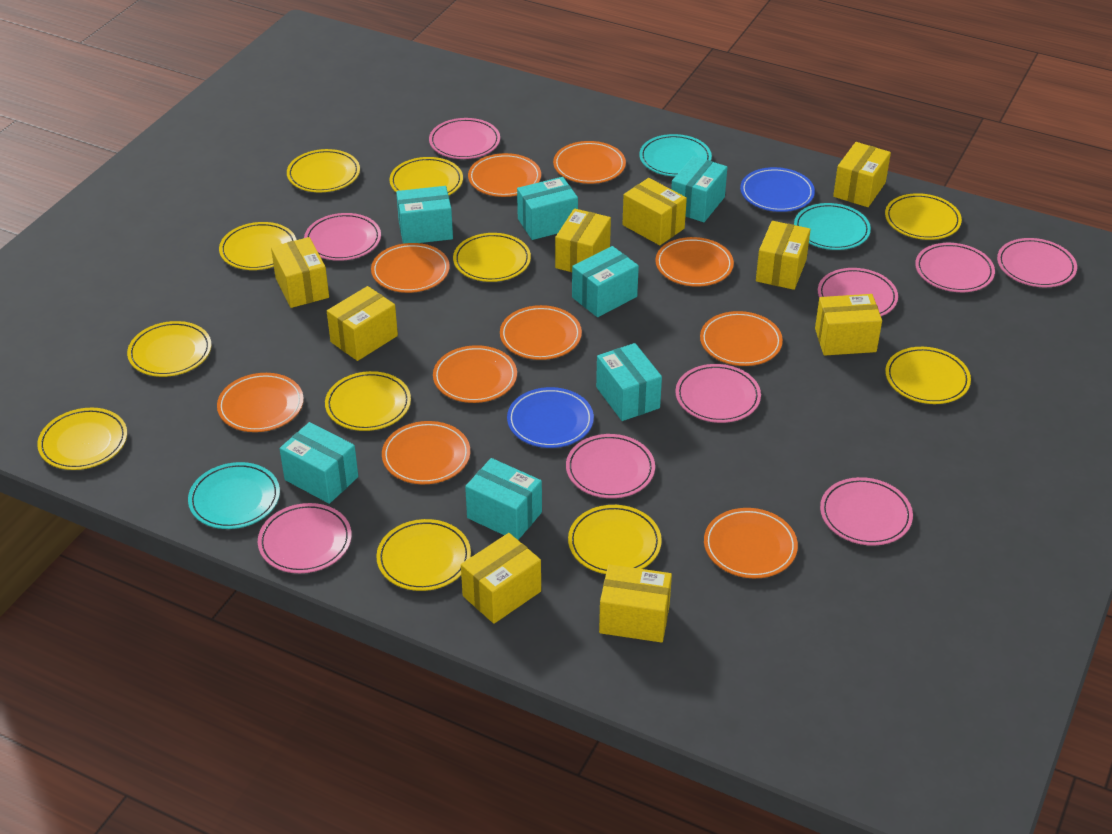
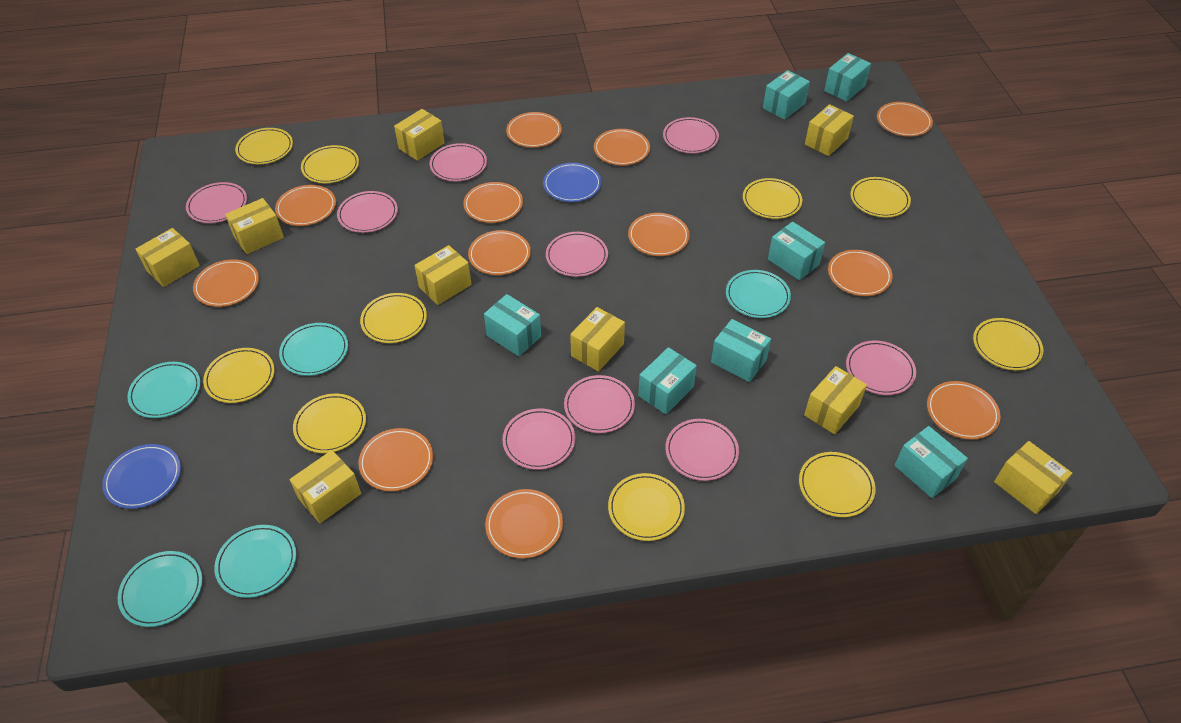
orange plate: [217,373,304,432] [371,243,450,293] [382,421,470,484] [433,345,517,403] [468,153,541,197] [500,305,582,360] [553,141,626,184] [656,237,734,287] [700,311,783,366] [704,508,798,578] = 10 -> [193,259,259,307] [275,185,336,226] [359,428,433,491] [464,182,523,223] [468,230,531,275] [485,489,563,559] [506,112,562,148] [594,129,650,165] [628,213,690,256] [828,250,893,296] [877,102,933,137] [927,381,1000,440] = 12
turquoise plate: [188,462,280,529] [639,134,712,177] [794,203,871,250] = 3 -> [118,551,202,627] [127,362,200,418] [214,525,296,598] [279,323,348,376] [726,270,791,318] = 5
yellow plate: [37,408,127,470] [127,321,211,377] [219,222,297,270] [287,149,360,192] [325,371,411,431] [376,519,471,591] [389,157,463,195] [453,233,531,282] [568,505,662,574] [885,193,962,240] [885,347,971,404] = 11 -> [203,348,274,403] [235,128,293,164] [293,394,366,453] [301,145,359,183] [360,293,427,343] [608,473,685,541] [743,178,802,219] [799,452,876,517] [850,177,911,217] [973,318,1043,370] = 10

